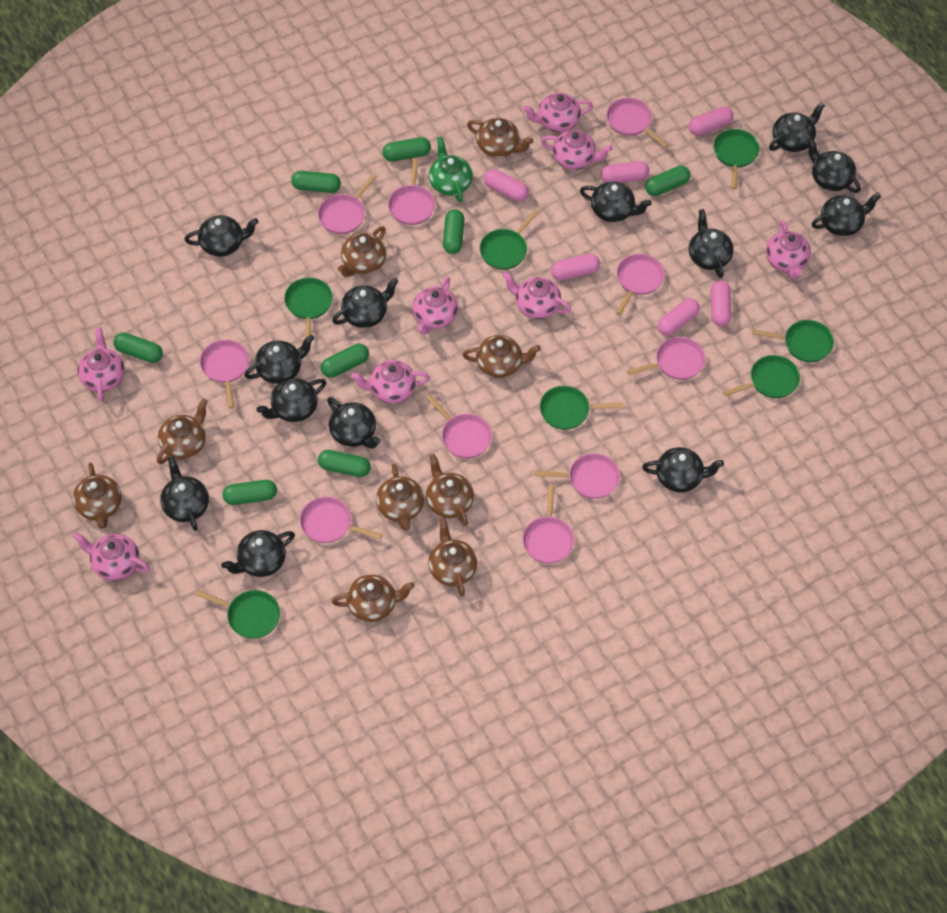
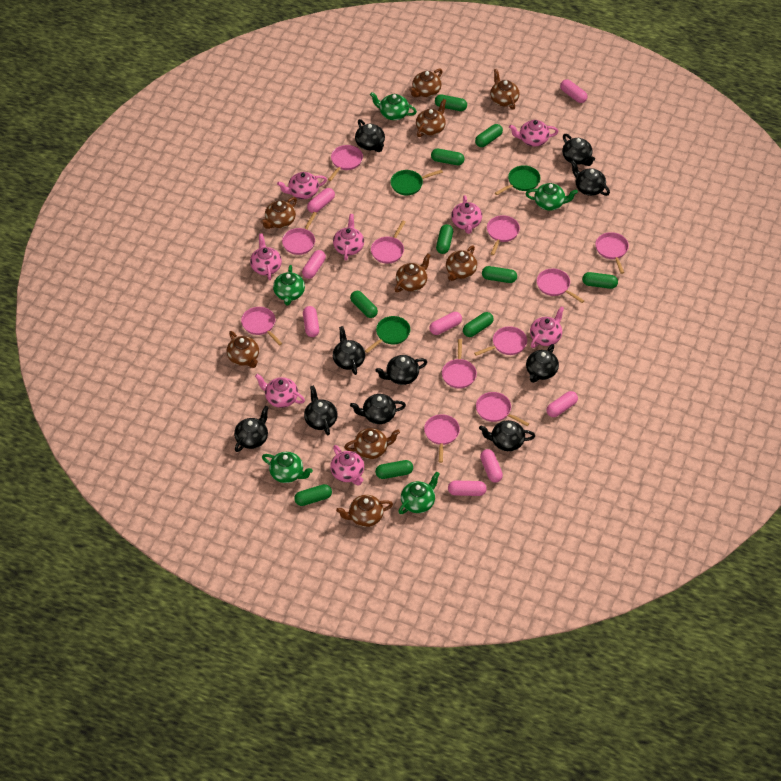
black teapot: [160,456,209,531] [184,215,258,257] [221,530,295,577] [244,335,314,384] [256,378,326,422] [327,397,381,449] [332,278,399,328] [580,182,652,222] [642,447,724,492] [689,209,734,278] [769,102,825,152] [807,138,861,193] [812,193,881,236] = 13 -> [234,406,269,452] [304,385,338,435] [333,326,365,375] [350,394,406,424] [355,119,385,152] [375,355,427,385] [479,420,535,451] [526,344,559,383] [562,134,595,166] [571,160,610,196] = 10
green capsule: [114,333,163,363] [223,480,277,505] [291,171,341,193] [318,450,371,477] [321,344,369,378] [382,137,431,162] [443,209,464,254] [645,166,690,196] = 8 -> [294,484,332,506] [350,291,378,318] [375,460,413,479] [431,149,465,165] [435,94,467,111] [436,224,453,254] [463,312,494,337] [475,124,503,147] [482,266,517,283] [582,272,618,289] = 10
green pan: [196,590,280,639] [284,277,333,338] [480,210,539,270] [540,386,623,430] [713,129,760,189] [723,355,800,398] [752,320,834,362] = 7 -> [365,316,410,353] [390,170,443,195] [495,165,541,195] = 3
green teapot: [429,136,473,203] = 1 -> [262,452,313,483] [273,265,305,305] [370,92,417,120] [398,472,440,514] [526,183,578,210] = 5
pink capsule: [484,169,529,202] [551,254,600,280] [601,161,649,183] [658,298,700,336] [689,107,734,136] [711,280,731,326] = 6 -> [302,250,326,279] [303,306,319,337] [307,188,335,213] [429,312,462,335] [448,481,487,496] [480,449,503,483] [546,391,578,417] [560,79,587,103] = 8
pink pan: [200,340,249,408] [300,497,383,543] [318,174,377,234] [388,158,435,225] [426,394,492,458] [523,484,574,563] [535,453,620,499] [606,98,668,148] [616,254,665,315] [627,337,705,380] = 10 -> [241,307,282,346] [282,212,317,255] [328,145,363,181] [371,220,406,264] [424,414,460,463] [442,339,477,388] [474,326,527,356] [476,392,529,426] [487,215,520,255] [537,269,584,303] [595,232,629,274] = 11

